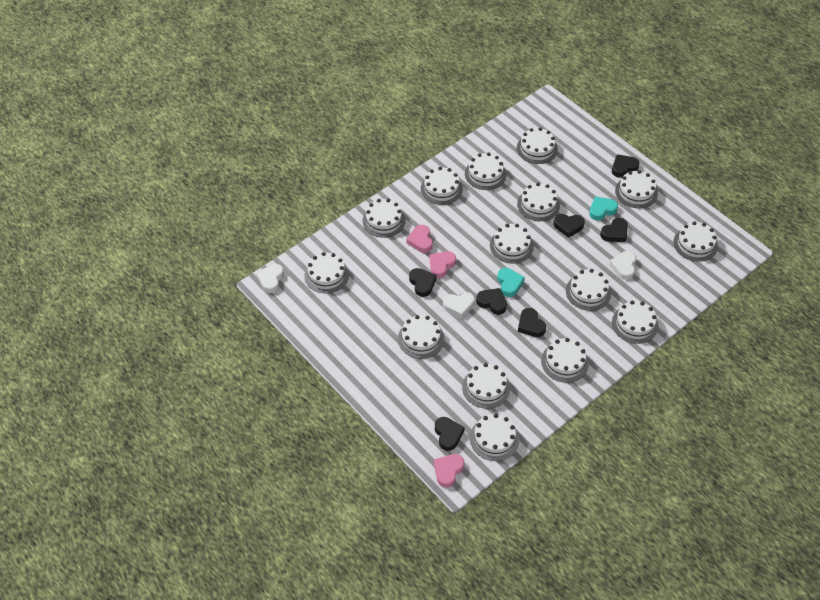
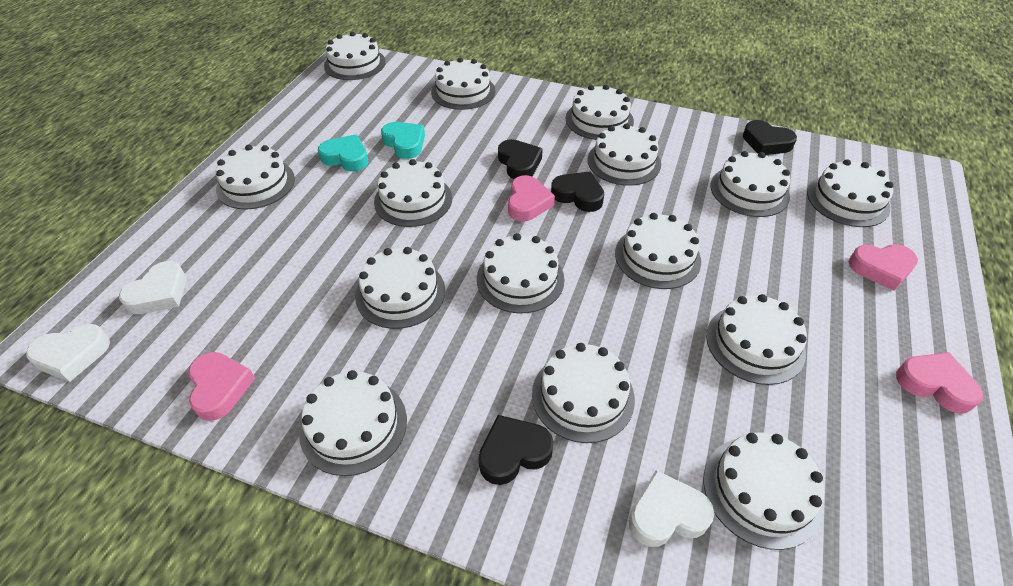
black heart: [409,268,437,297] [435,417,465,451] [476,288,507,315] [518,308,546,337] [554,214,585,238] [600,218,628,242] [612,154,640,178] = 7 -> [478,415,553,485] [498,139,543,179] [551,171,604,212] [743,120,797,155] = 4
pink heart: [406,225,433,253] [430,251,456,278] [434,454,464,487] = 3 -> [188,352,255,421] [508,175,555,222] [849,244,918,291] [896,352,983,413] = 4

